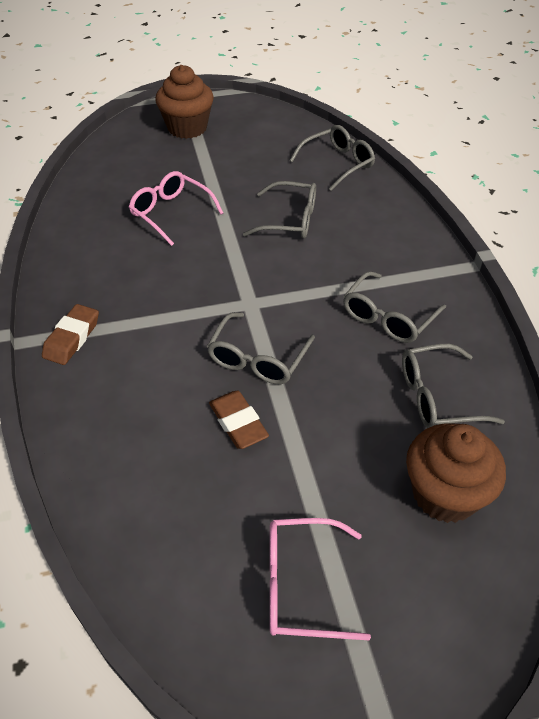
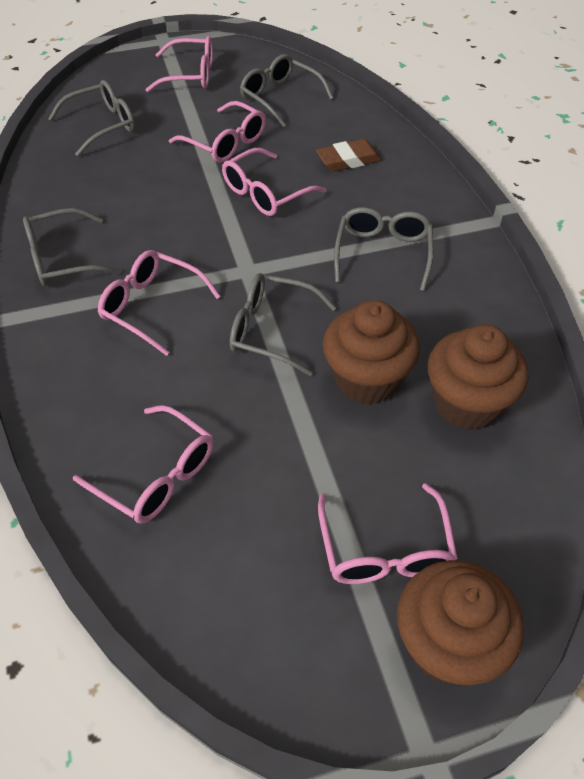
brown cupcake: [156,65,214,139] [406,423,506,523] = 2 -> [323,300,420,405] [397,560,524,686] [428,324,529,430] = 3
brown eraser: [42,304,99,365] [209,390,269,449] = 2 -> [316,139,382,171] = 1
pink glasses: [129,171,223,246] [270,518,371,640] = 2 -> [73,405,213,523] [98,250,221,356] [145,36,213,92] [169,101,266,163] [222,148,326,216] [318,483,458,584] = 6

